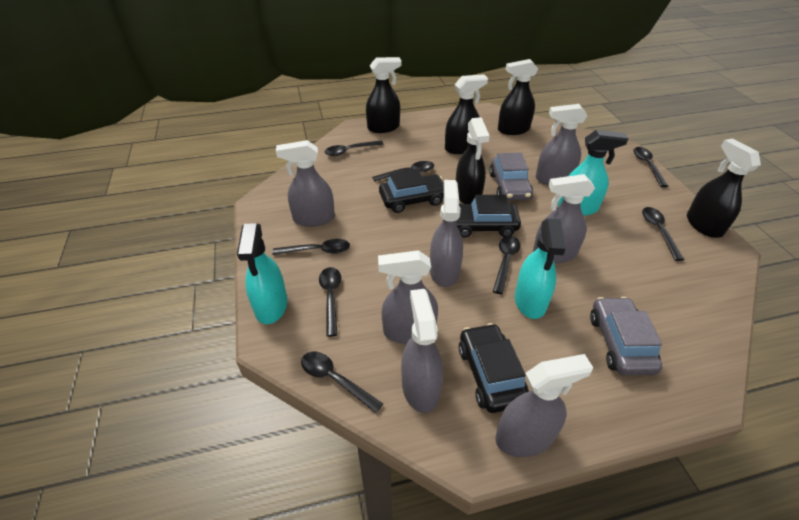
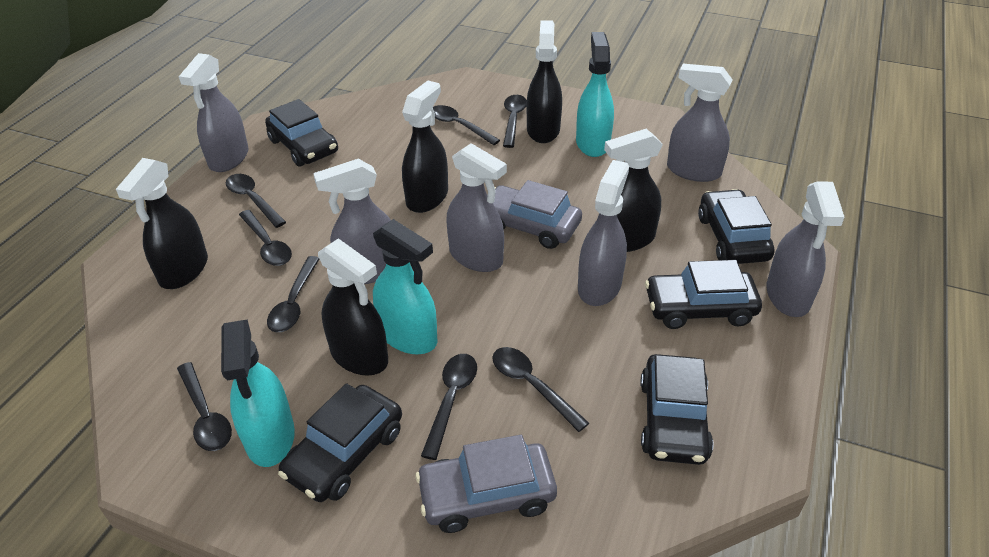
black car: [379,169,444,213] [456,195,521,238] [459,323,529,413] = 3 -> [265,99,338,167] [278,383,402,502] [640,354,713,465] [645,260,762,329] [698,189,774,264] = 5
grey spray bottle: [276,140,335,227] [378,250,438,344] [401,289,443,413] [430,180,463,287] [495,354,593,457] [533,174,595,264] [536,104,588,185] = 7 -> [179,53,249,172] [313,159,391,284] [446,143,507,272] [578,160,629,306] [667,64,733,182] [766,181,845,317] = 6

